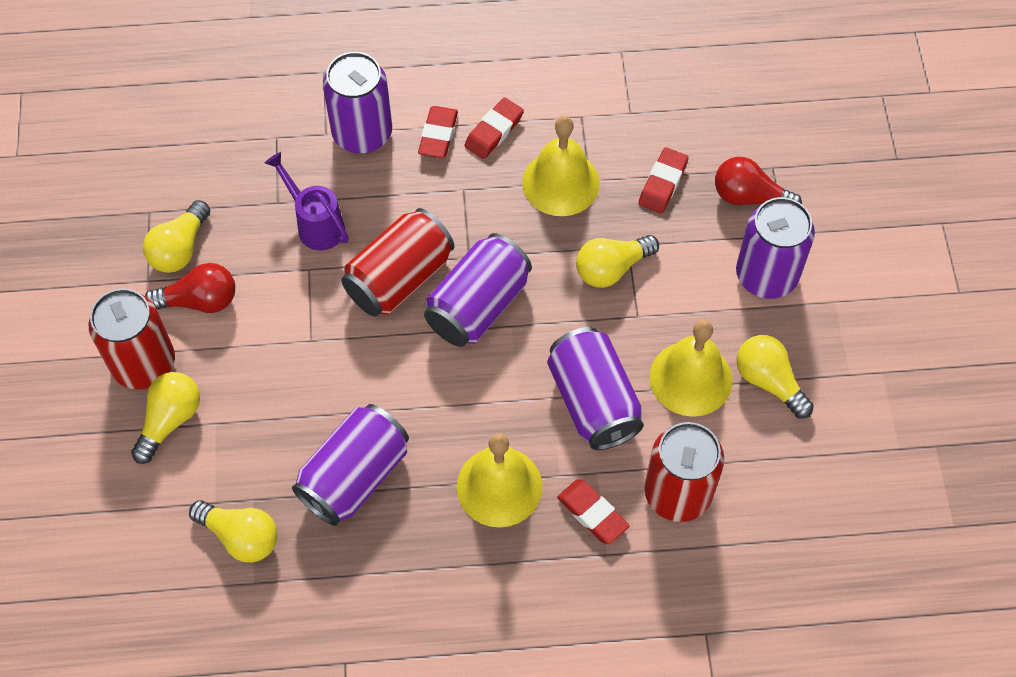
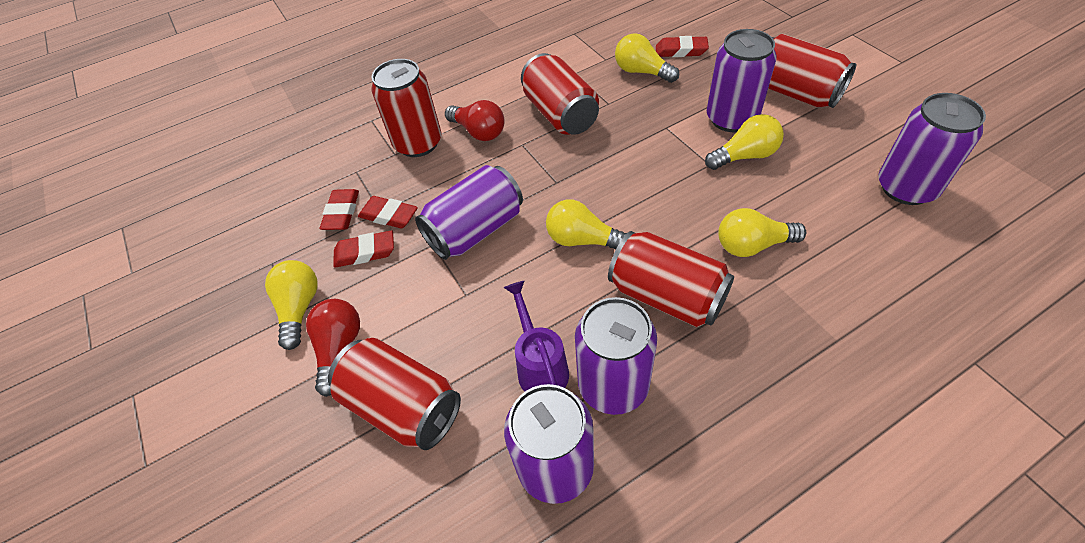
red can: [89,288,175,389] [341,208,454,317] [644,422,724,522] = 3 -> [328,338,461,450] [371,59,441,157] [521,53,599,135] [608,231,734,327] [768,34,856,108] = 5
yellow bell: [457,433,542,527] [522,116,600,216] [650,320,733,417] = 3 -> none = 0

